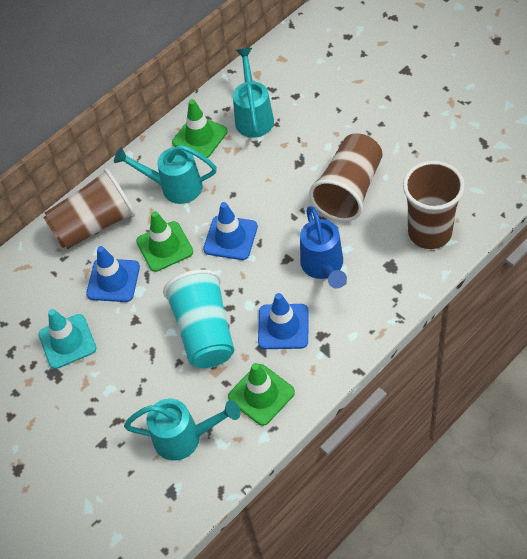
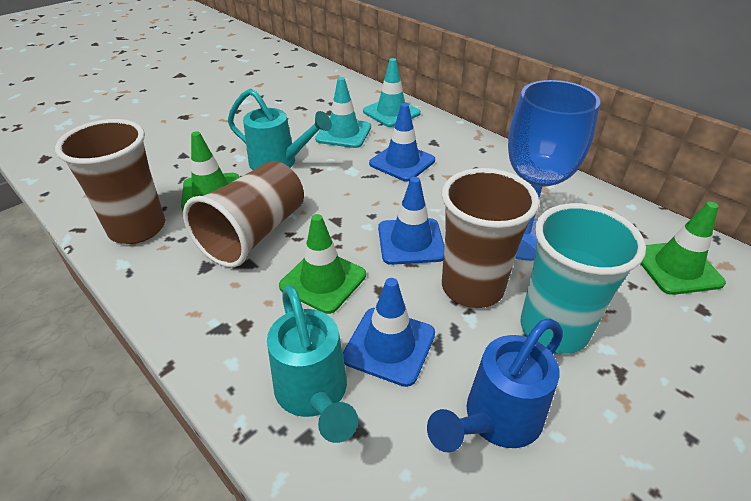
blue goblet: none = 0 -> [508,80,600,261] = 1
turquoise traffic cone: [38,309,96,369] = 1 -> [315,77,371,148] [363,58,421,127] = 2
turquoise watering can: [114,145,217,204] [124,398,240,461] [233,48,274,138] = 3 -> [228,89,332,170] [267,285,358,443] = 2

